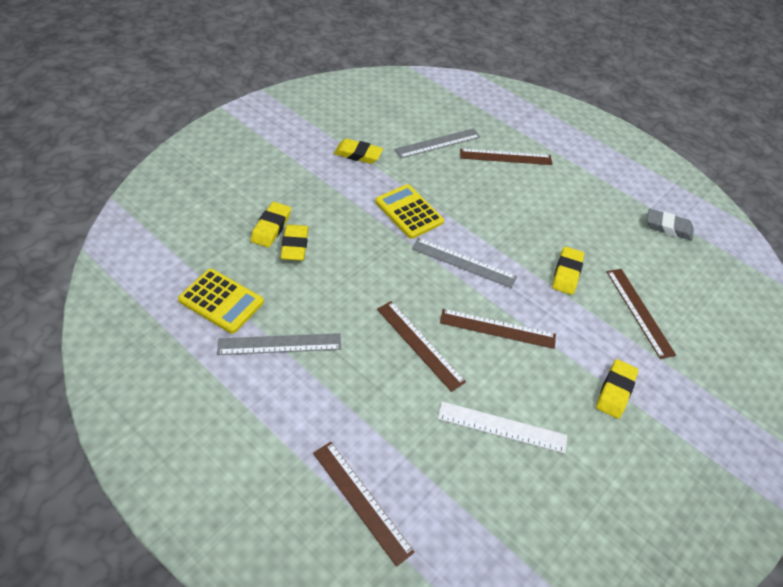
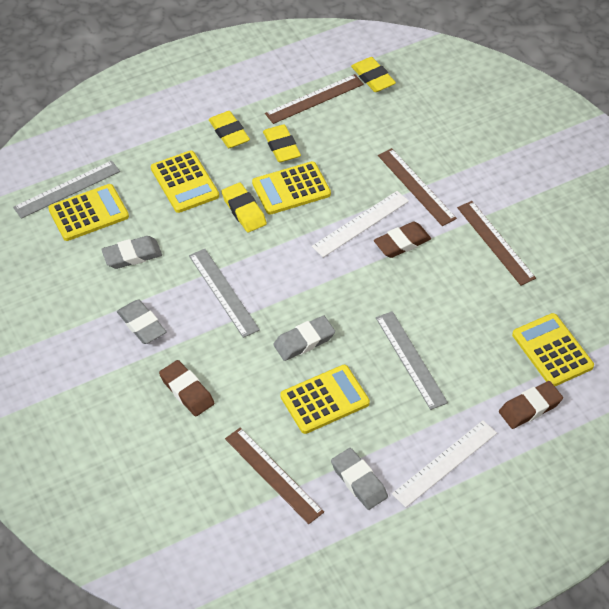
brown eraser: none = 0 -> [159,360,214,416] [374,221,431,258] [499,381,563,429] = 3
brown ruler: [313,442,415,567] [377,301,466,392] [440,309,556,349] [460,148,553,165] [607,269,676,359] = 5 -> [225,428,324,524] [265,74,364,124] [378,148,457,226] [457,201,536,286] = 4
grey eraser: [647,208,694,241] = 1 -> [101,236,162,269] [117,300,167,344] [273,316,335,361] [331,448,388,510] = 4
white ruler: [438,401,567,453] = 1 -> [311,191,409,257] [392,420,497,508] = 2
yellow calculator: [178,269,264,334] [375,184,444,239] = 2 -> [48,184,129,241] [151,150,219,213] [252,161,331,215] [280,365,370,434] [512,313,594,386] = 5
yellow eraser: [250,202,291,248] [281,225,308,261] [334,139,383,164] [552,247,584,295] [596,359,638,419] = 5 -> [209,111,250,148] [221,182,267,232] [263,124,301,162] [351,57,396,92] = 4

